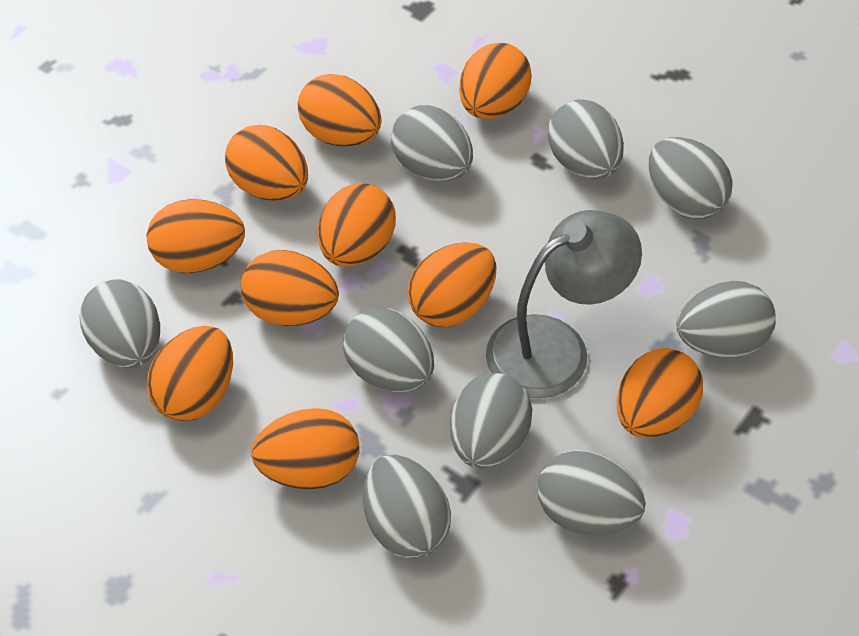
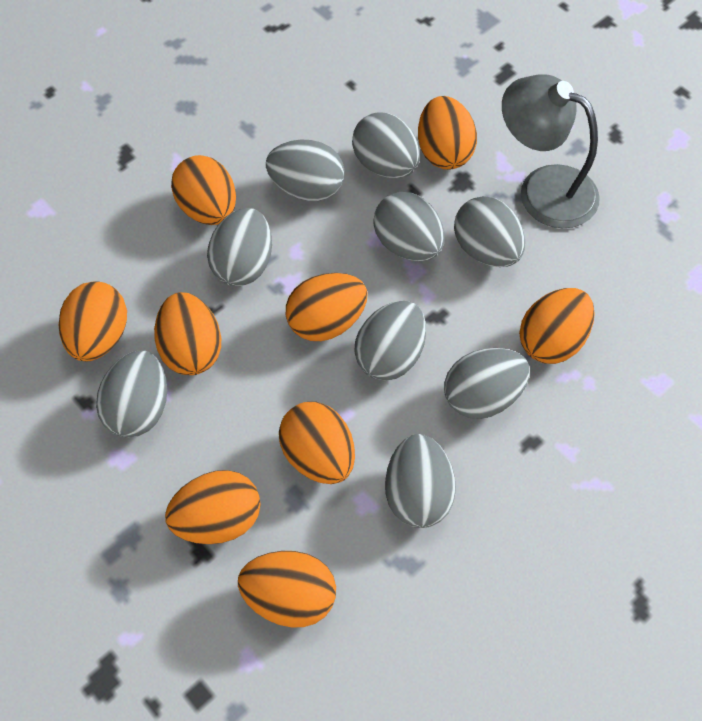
orange egg: [147,199,245,273] [147,326,233,421] [225,125,308,201] [241,250,339,326] [251,408,359,489] [298,74,382,147] [318,183,396,267] [408,242,496,328] [459,43,532,119] [617,348,703,438] = 10 -> [59,281,127,361] [154,292,221,375] [165,470,261,544] [171,155,236,225] [238,551,336,628] [279,402,355,484] [286,273,368,341] [418,96,477,170] [519,288,595,364] = 9

